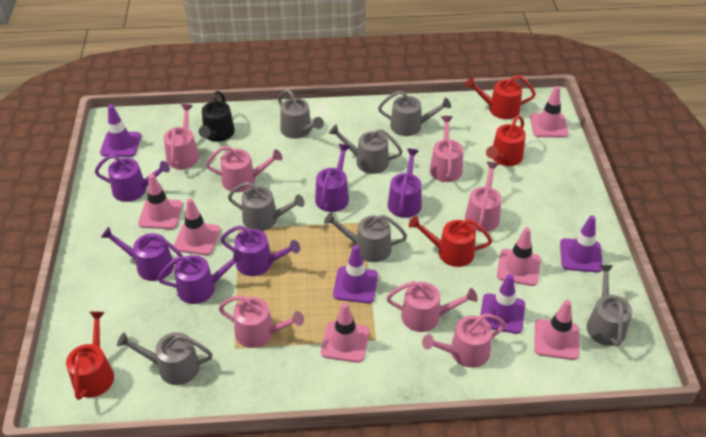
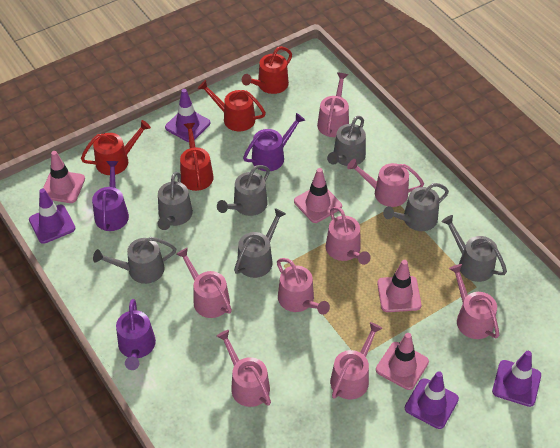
black watering can: [199,91,235,142] = 1 -> none = 0
pink traffic cone: [138,174,183,229] [174,198,221,255] [321,302,369,363] [497,227,541,286] [530,86,569,137] [534,300,580,360] = 6 -> [43,151,85,203] [294,168,342,223] [376,333,429,390] [377,260,422,312] = 4
pink watering can: [164,104,199,169] [206,146,282,192] [219,295,304,348] [386,281,478,332] [422,314,506,368] [430,116,463,182] [465,162,502,232] = 7 -> [176,248,232,318] [216,330,271,407] [277,258,330,315] [317,72,349,137] [326,207,371,265] [330,322,383,399] [347,159,424,207] [449,264,499,339] = 8
purple watering can: [95,154,170,202] [101,227,183,281] [158,250,244,304] [221,225,300,276] [315,144,350,212] [388,149,422,218] = 6 -> [92,161,129,231] [116,299,156,370] [243,113,305,171] = 3

